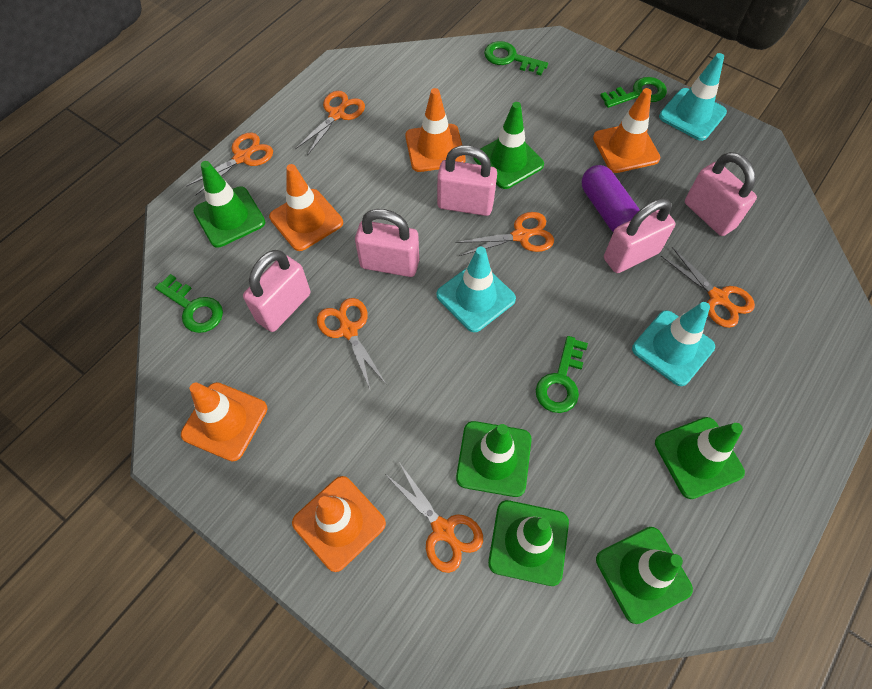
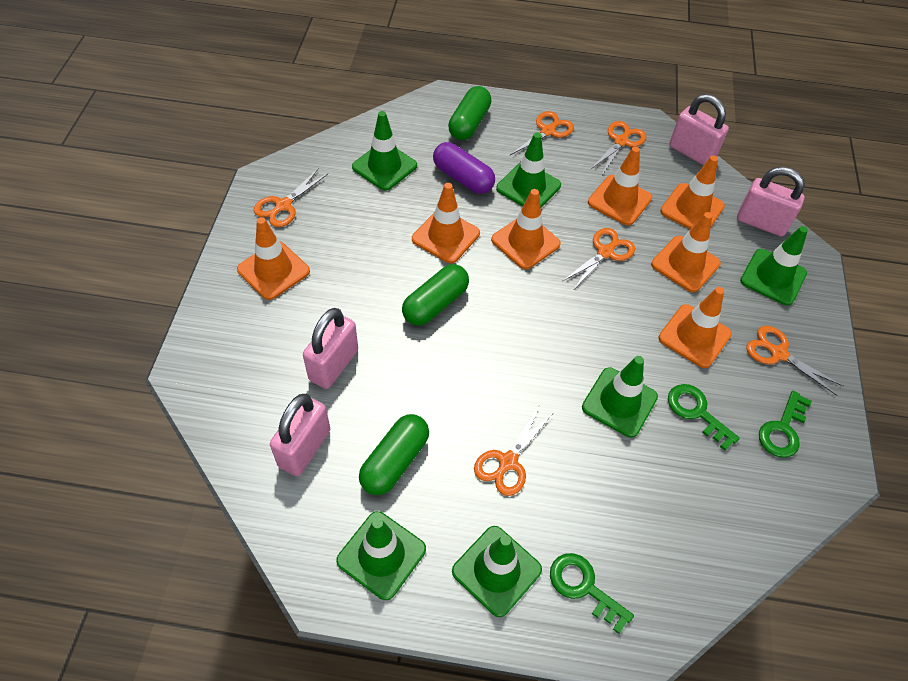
green capsule: none = 0 -> [359,414,429,495] [402,264,469,326] [448,86,491,140] = 3
green key: [155,274,223,333] [484,41,548,75] [536,336,588,413] [600,77,667,108] = 4 -> [550,553,634,634] [668,384,740,451] [759,391,812,457] = 3
orange traffic cone: [181,382,267,462] [269,164,343,251] [292,476,386,572] [405,88,466,172] [593,88,661,173] = 5 -> [237,217,310,300] [412,183,480,263] [491,189,561,269] [588,146,652,225] [651,212,721,292] [659,287,732,368] [660,156,725,229] = 7
pink padlock: [243,250,310,332] [355,209,419,277] [437,145,497,216] [604,198,675,273] [685,152,757,236] = 5 -> [270,394,330,476] [303,308,358,389] [669,94,729,166] [737,167,805,236] = 4
turquoise traffic cone: [436,247,516,332] [632,302,715,386] [659,53,727,141] = 3 -> none = 0

